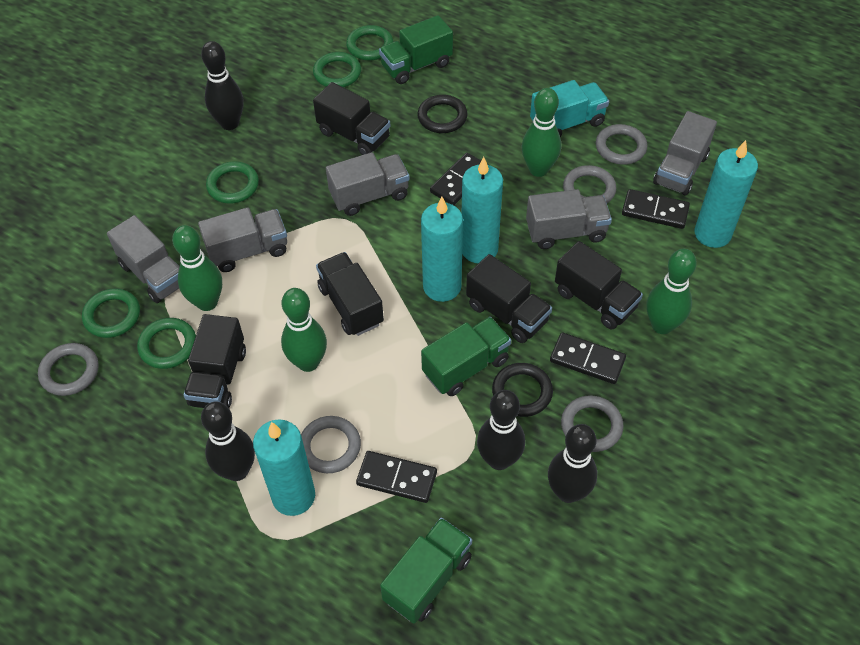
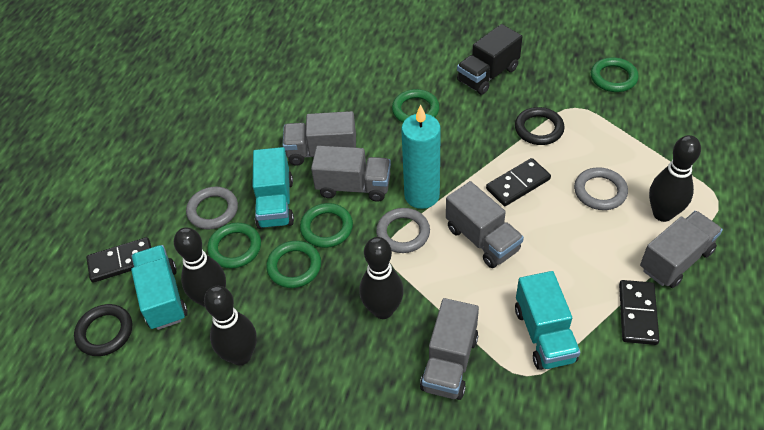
black domino: [356,451,437,503] [430,153,488,205] [550,332,626,384] [622,189,690,229] = 4 -> [86,237,151,283] [486,158,551,206] [619,280,660,345] = 3
black truck: [183,314,246,408] [313,82,390,155] [316,252,384,336] [466,254,552,343] [555,241,643,330] = 5 -> [457,24,523,95] = 1
green bowling pin: [172,225,222,311] [281,288,327,372] [521,88,561,177] [647,249,697,334] = 4 -> none = 0
green truck: [379,15,453,84] [380,518,472,623] [421,317,511,396] = 3 -> none = 0
grey ring: [38,343,99,396] [301,416,361,473] [561,395,623,452] [563,165,616,203] [596,124,647,165] = 5 -> [186,187,238,229] [376,208,430,253] [574,167,628,210] = 3
turquoise candle: [253,420,315,516] [421,197,463,302] [462,157,503,263] [695,140,758,248] = 4 -> [401,104,441,209] = 1
turquoise truck: [530,80,609,137] = 1 -> [131,245,188,330] [253,147,294,229] [515,271,581,370] = 3

